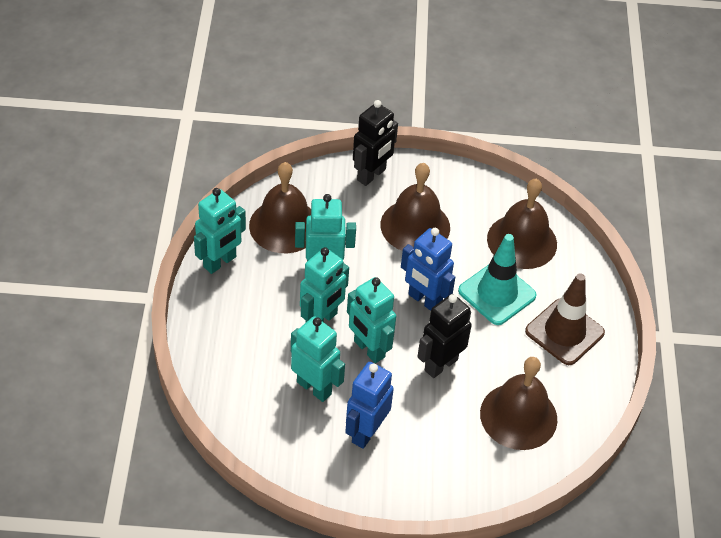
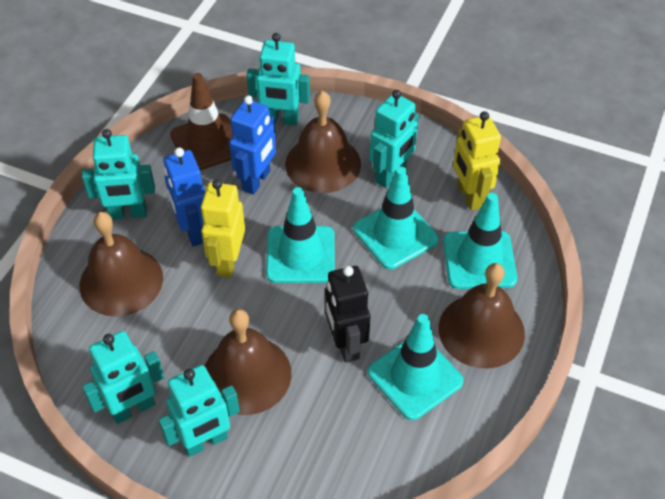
black robot: [353,100,398,186] [417,294,472,378] = 2 -> [325,266,370,363] = 1
turquoise traffic cone: [458,234,537,325] = 1 -> [266,187,335,283] [353,166,439,269] [368,314,464,420] [443,193,517,289] = 4
yellow robot: none = 0 -> [200,179,245,278] [453,111,501,211] = 2

